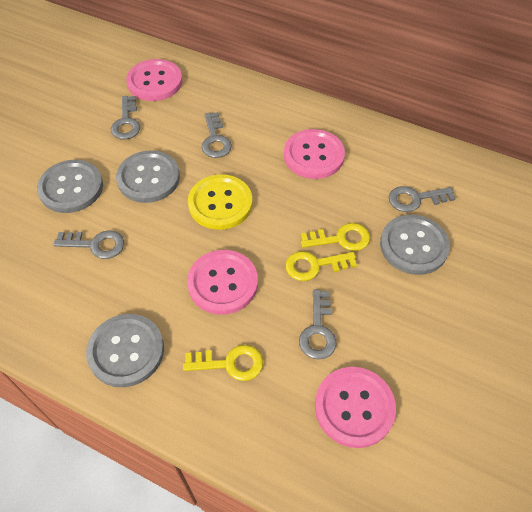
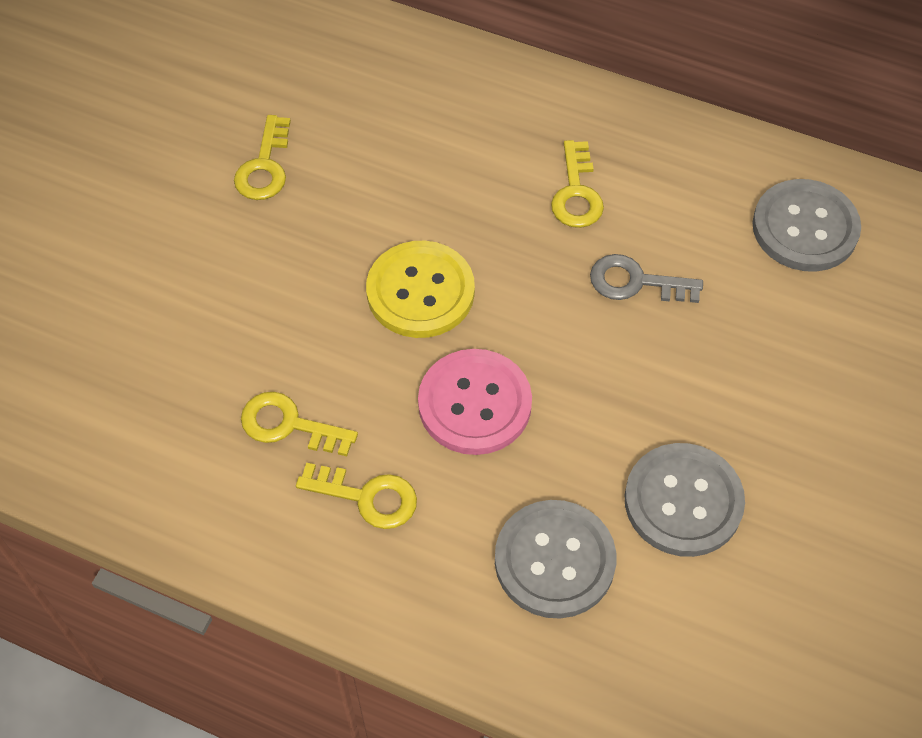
grey button: [37,160,103,213] [86,314,164,387] [116,150,180,203] [380,215,450,275] = 4 -> [495,500,616,619] [625,443,745,557] [752,179,861,272] = 3
grey key: [53,231,124,259] [111,96,140,140] [202,112,232,158] [299,290,336,359] [389,186,456,212] = 5 -> [590,254,703,303] = 1
pink button: [126,59,182,101] [187,250,258,315] [284,129,345,179] [315,367,396,448] = 4 -> [418,349,532,455] = 1
yellow key: [183,345,263,381] [285,251,357,281] [301,223,370,251] = 3 -> [234,115,291,200] [241,392,358,456] [296,462,417,529] [551,140,604,228] = 4

